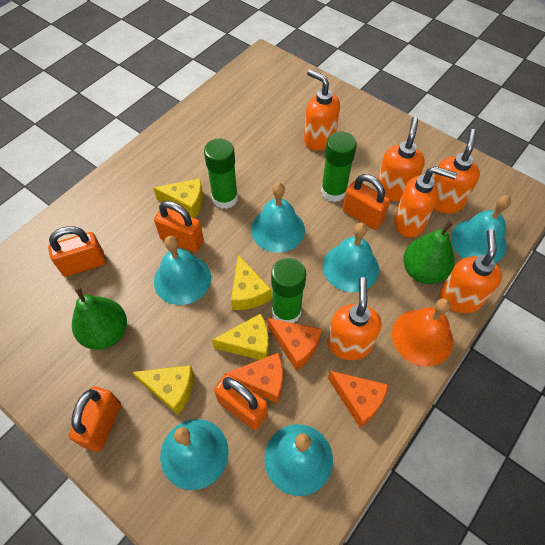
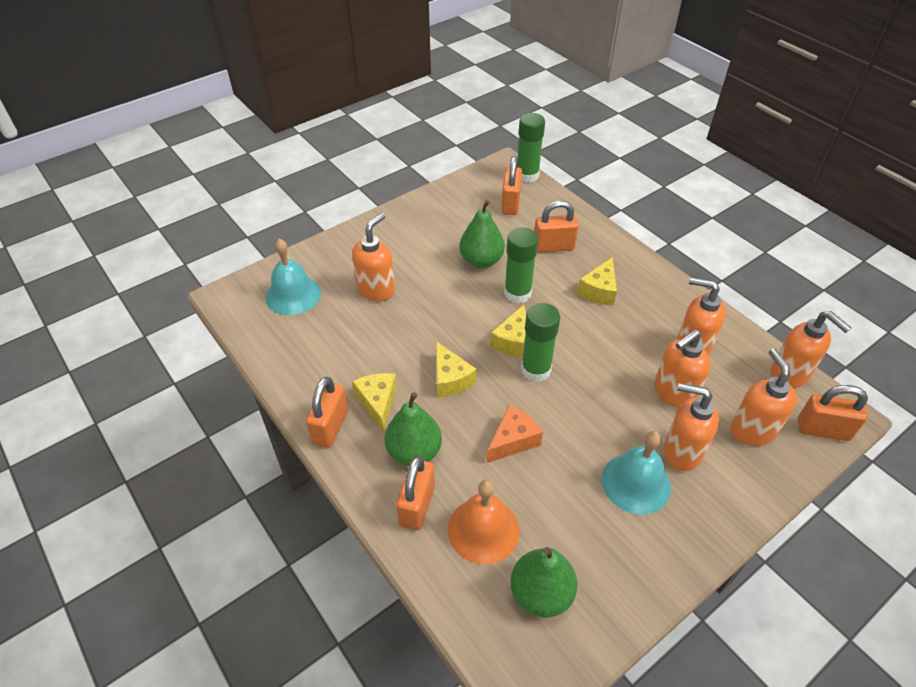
green pear: [72,287,127,350] [403,221,455,284] = 2 -> [384,392,442,466] [459,200,505,268] [511,547,577,617] = 3
orange cheese: [224,353,283,404] [267,318,322,371] [328,371,388,427] = 3 -> [487,405,543,463] = 1
turquoise bell: [154,236,211,305] [160,419,229,490] [251,182,305,253] [265,424,333,496] [323,223,379,292] [451,195,511,263] = 6 -> [265,239,321,315] [602,431,671,515] = 2

